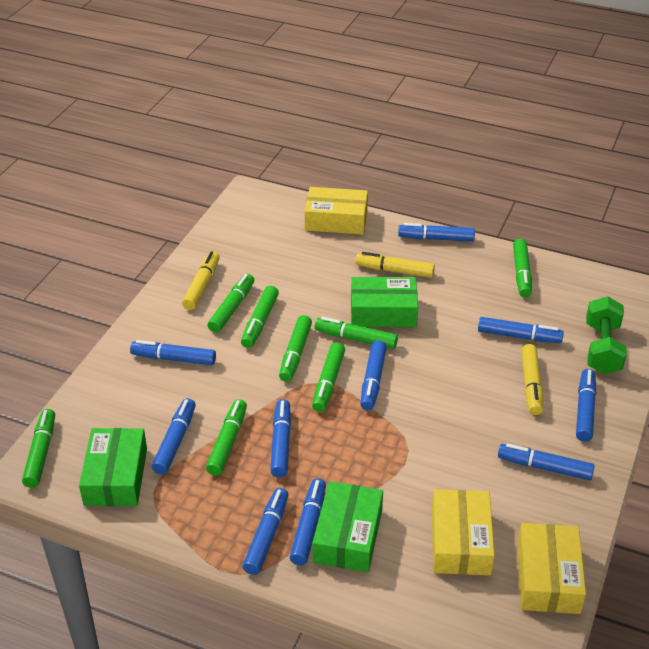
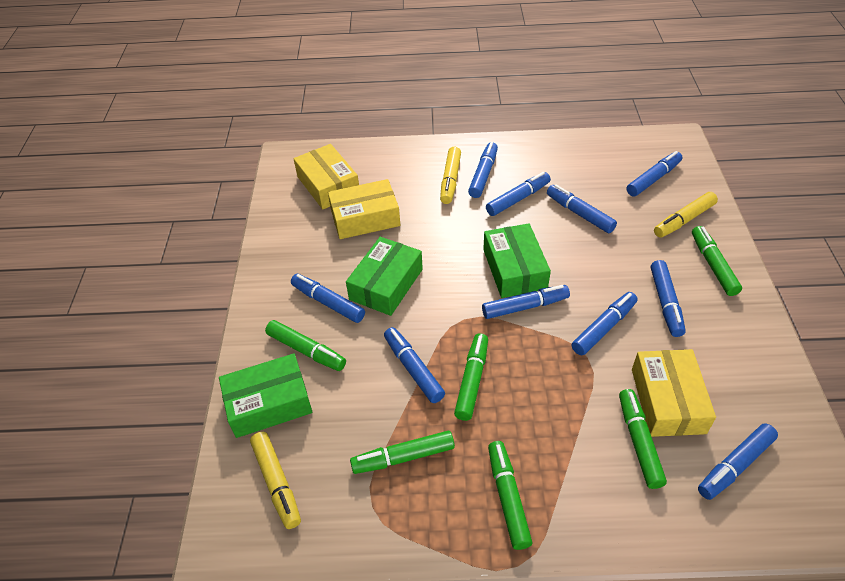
green dumbbell: [586,296,627,375] = 1 -> none = 0
green marker: [22,409,55,488] [206,399,247,476] [207,274,254,333] [241,286,279,348] [279,315,312,382] [312,342,345,412] [315,317,398,349] [513,238,532,297] = 8 -> [265,320,346,371] [350,431,455,474] [454,333,488,421] [488,441,532,550] [619,389,667,489] [692,226,742,296] = 6

